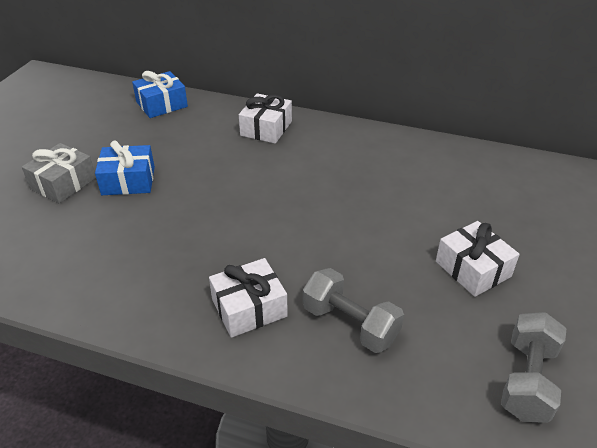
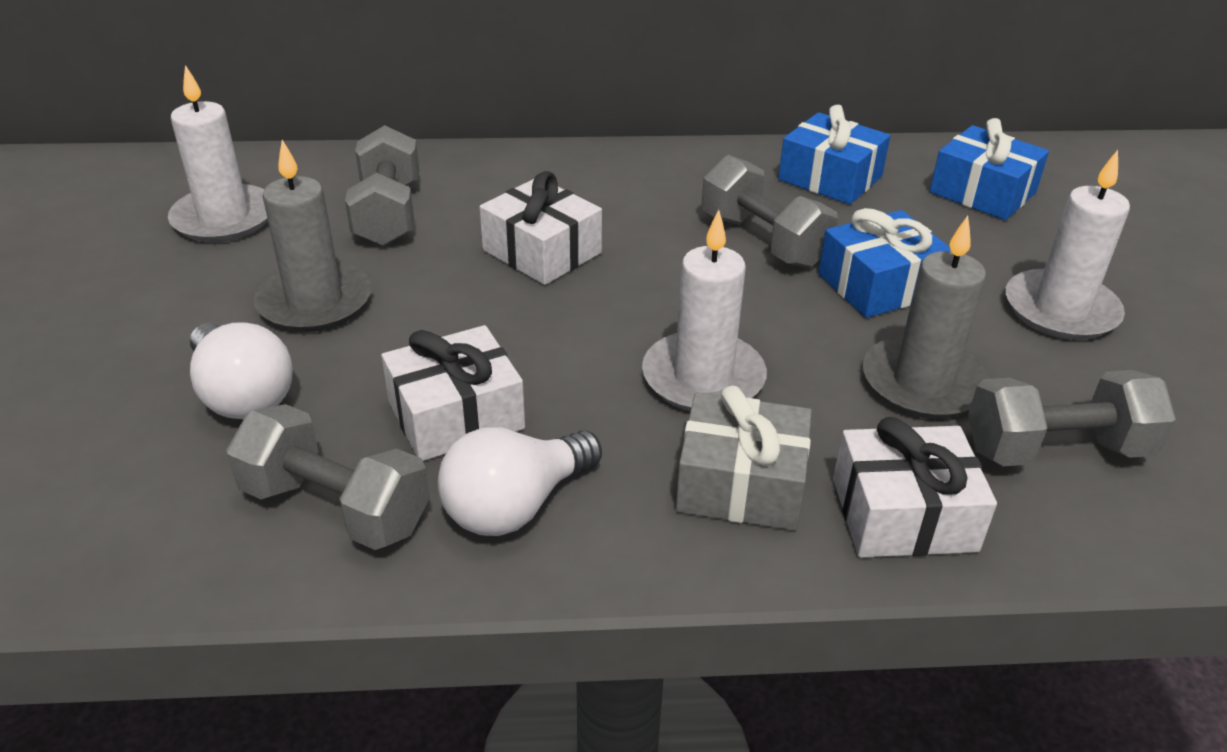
blue gift: [95,140,155,195] [132,71,188,118] = 2 -> [778,105,890,204] [818,208,951,318] [930,118,1049,220] = 3
grey candle: none = 0 -> [254,140,372,332] [863,216,990,419] = 2
grey dumbbell: [303,268,404,353] [501,312,566,423] = 2 -> [226,404,430,550] [345,125,419,246] [702,155,838,268] [968,370,1176,466] = 4
white candle: none = 0 -> [168,65,268,242] [642,210,767,411] [1006,150,1130,340] = 3
white light bulb: none = 0 -> [190,322,293,419] [438,427,602,536] = 2

